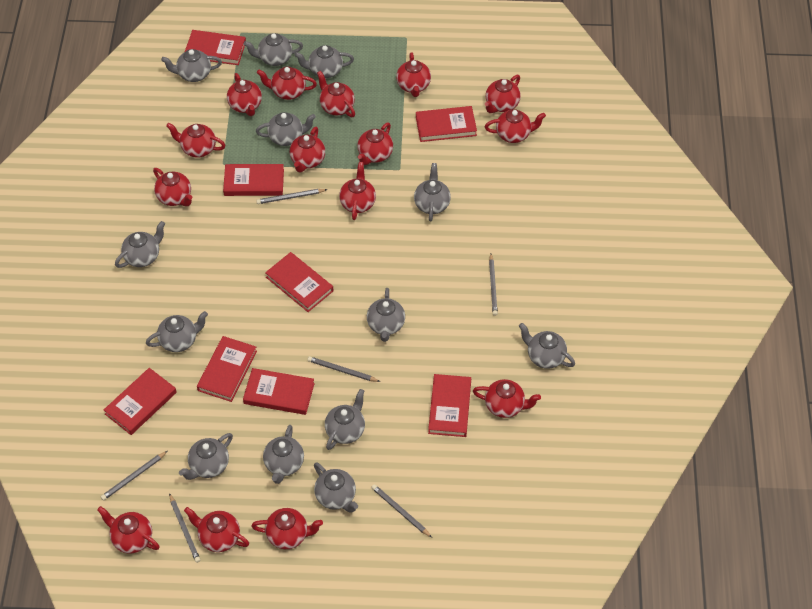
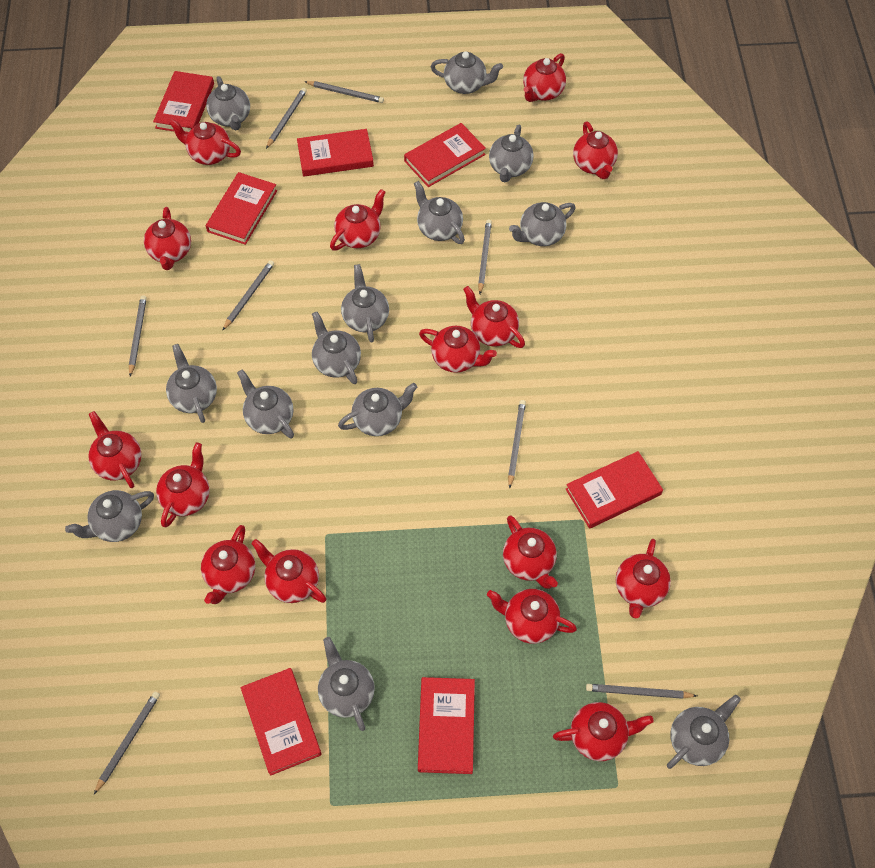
grey pencil: [101,451,167,501] [169,493,201,563] [256,189,328,204] [308,356,380,382] [371,484,432,538] [489,254,498,316] = 6 -> [94,691,160,794] [129,295,147,377] [222,260,274,331] [266,88,307,149] [304,81,384,103] [478,219,492,294] [508,400,526,489] [586,684,697,699] = 8
red book: [104,368,177,435] [185,30,246,65] [197,336,257,402] [223,164,284,196] [243,368,315,415] [265,252,333,312] [416,106,477,142] [428,374,471,437] = 8 -> [153,71,214,133] [206,172,277,245] [241,668,322,776] [297,129,374,177] [404,123,486,187] [418,677,475,774] [566,451,663,529] = 7

